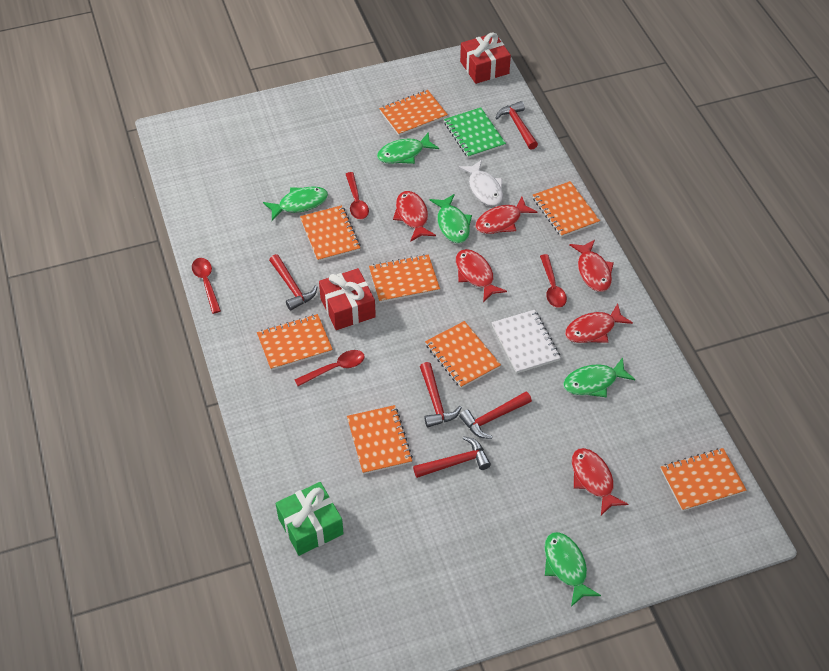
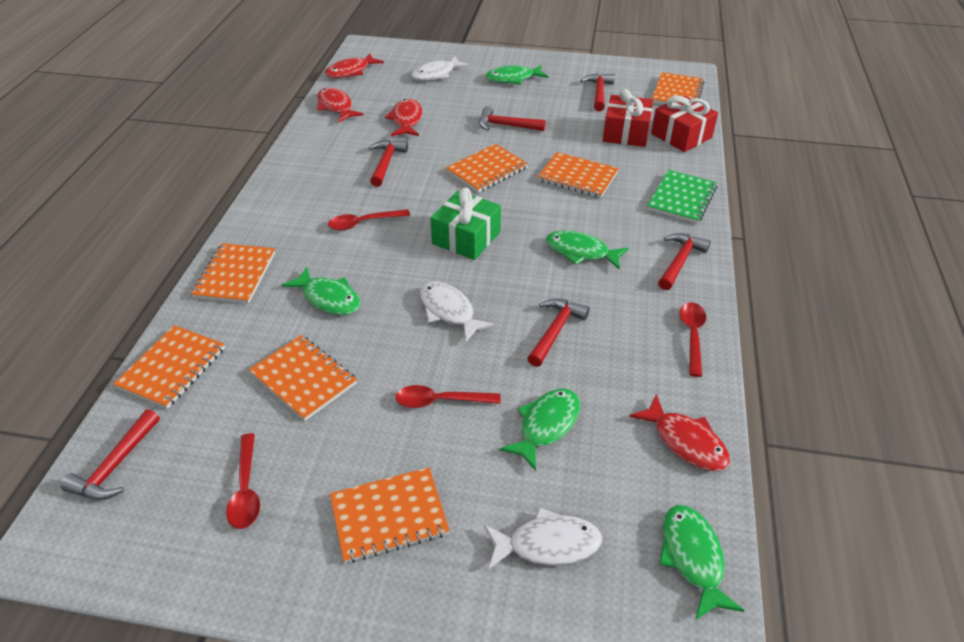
orange notebook: [257,314,333,371] [300,205,361,262] [347,405,413,474] [369,254,440,303] [379,90,448,136] [425,321,501,388] [533,181,600,237] [661,448,746,511] = 8 -> [113,325,225,409] [191,243,275,304] [249,335,357,421] [330,467,450,563] [446,144,528,193] [538,152,619,198] [652,72,705,104] = 7
red fish: [393,191,436,242] [456,249,507,302] [475,196,537,234] [565,303,633,343] [569,239,614,292] [572,448,628,516] = 6 -> [317,88,363,122] [325,53,384,78] [385,99,422,136] [629,394,730,471] = 4
red hammer: [269,254,318,311] [413,436,491,478] [420,362,462,427] [459,392,532,439] [496,101,538,150] = 5 -> [61,409,160,500] [369,140,408,187] [479,106,546,131] [527,299,590,367] [581,73,615,111] [658,233,711,290] = 6
white fish: [459,160,503,206] = 1 -> [411,56,469,81] [420,282,495,342] [484,507,602,570] = 3
white notebook: [492,310,561,374] = 1 -> none = 0

